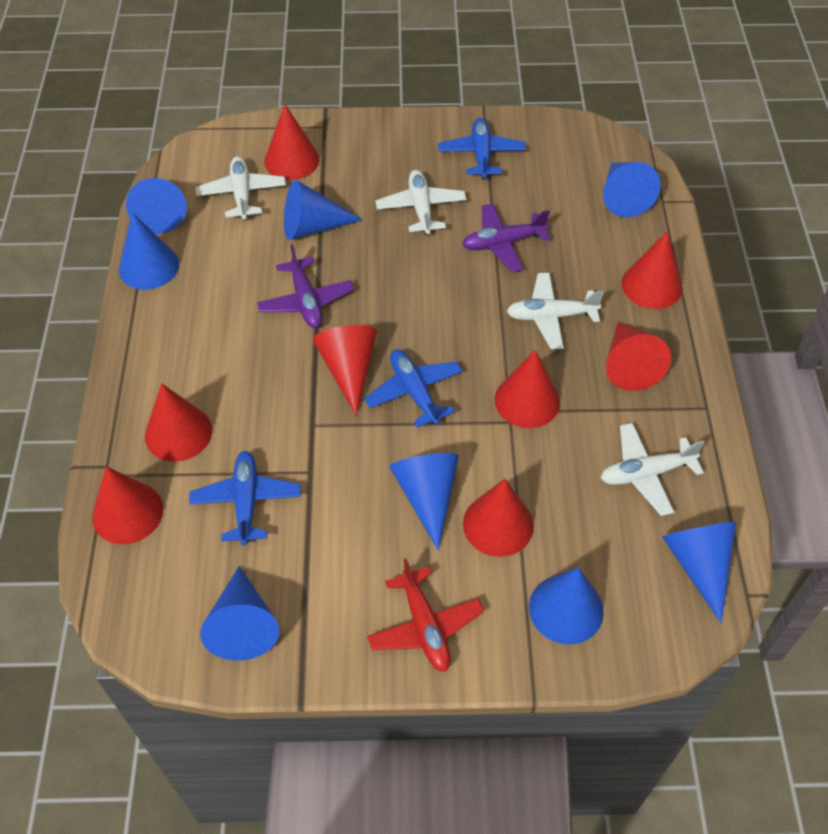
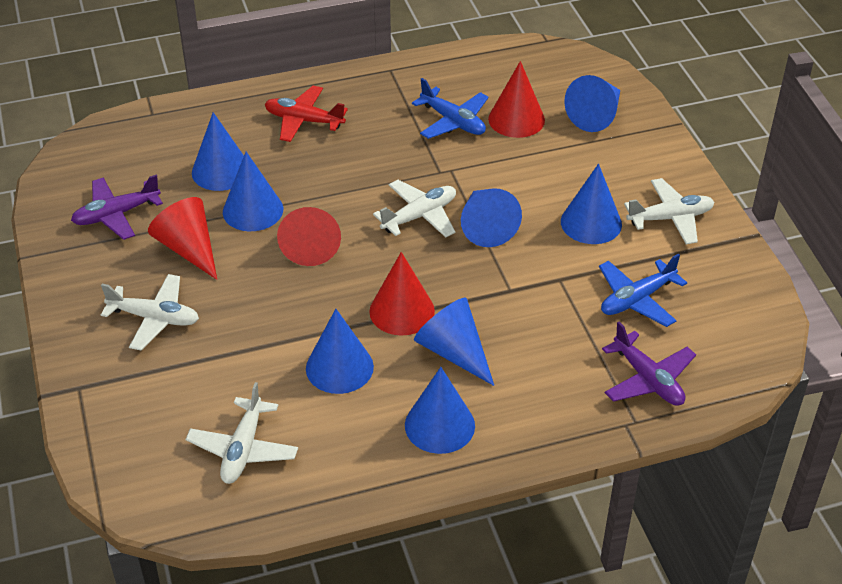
blue plane: [189,451,301,545] [364,349,462,427] [438,118,526,179] = 3 -> [412,78,489,139] [599,253,687,327] = 2
red cone: [92,466,163,544] [145,383,212,462] [264,104,320,180] [313,325,377,415] [463,479,534,557] [495,350,560,428] [606,322,671,391] [621,231,683,309] = 8 -> [148,197,217,280] [277,207,341,266] [369,252,435,336] [488,61,545,138] = 4

